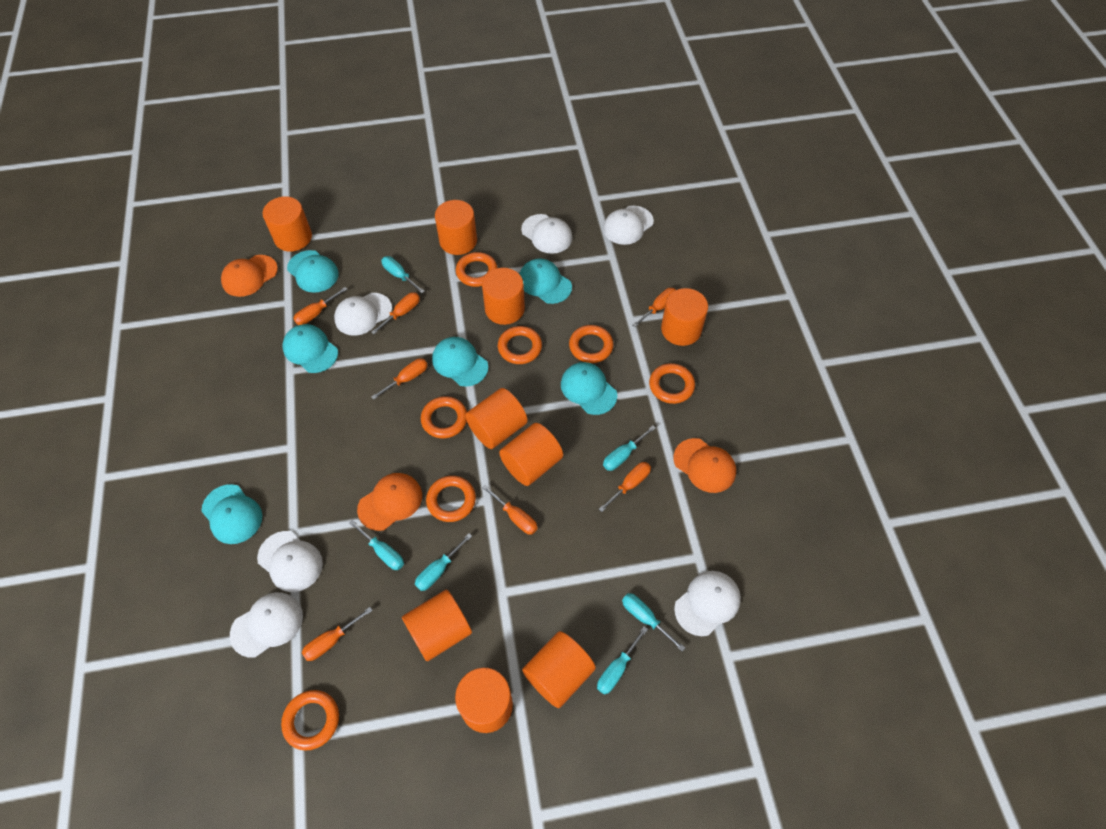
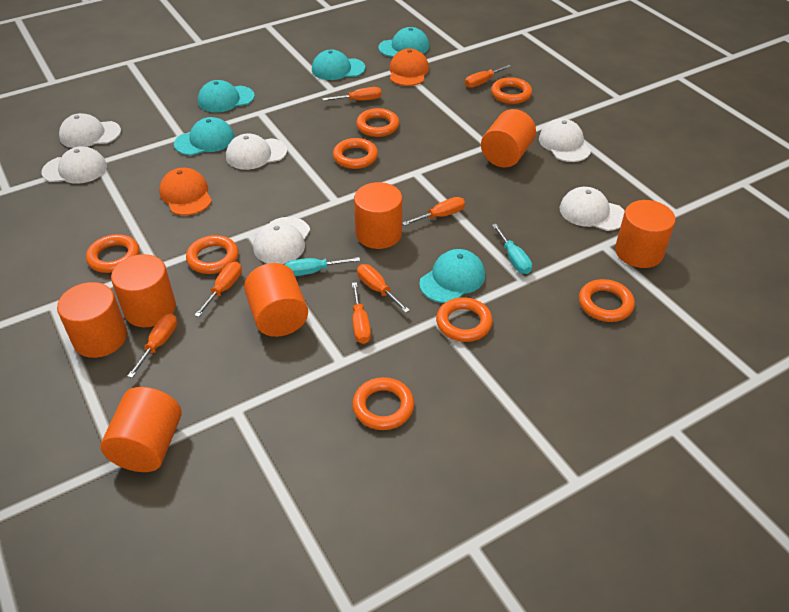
orange cap: [221,255,278,297] [357,473,422,531] [673,438,736,493] = 3 -> [159,168,212,215] [390,49,429,86] = 2
orange cylinder: [263,196,312,252] [402,590,472,661] [435,200,477,255] [455,668,513,733] [465,388,528,449] [482,268,525,325] [499,423,563,486] [522,631,596,708] [661,288,708,346] = 9 -> [57,282,127,358] [100,387,182,472] [111,254,176,327] [244,263,308,337] [354,182,402,249] [481,109,536,168] [615,200,676,268] = 7
orange ring: [281,690,339,751] [421,396,467,438] [426,476,476,522] [456,252,497,287] [498,326,542,364] [569,325,613,363] [649,363,695,404] = 7 -> [86,234,139,273] [186,235,239,274] [333,138,378,169] [352,377,414,430] [356,108,399,137] [436,297,493,342] [491,77,532,104] [579,279,635,322] = 8
turquoise cap: [201,484,262,544] [283,324,338,373] [287,250,339,293] [432,337,488,387] [519,258,572,304] [561,362,617,415] = 6 -> [174,117,235,156] [198,80,255,112] [312,50,365,80] [378,27,429,57] [419,249,485,303] = 5
turquoise screwdriver: [349,520,404,570] [381,256,425,293] [415,533,472,591] [597,626,648,695] [603,425,656,471] [622,593,685,652] = 6 -> [285,257,360,276] [492,224,532,274] = 2

